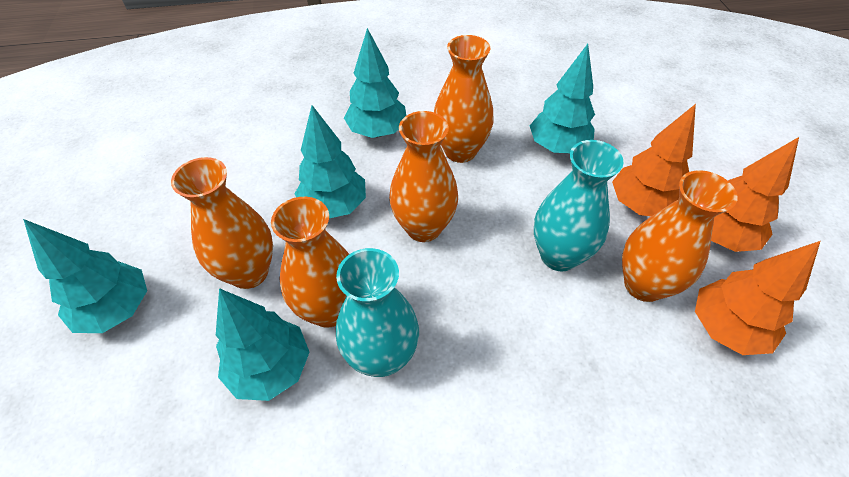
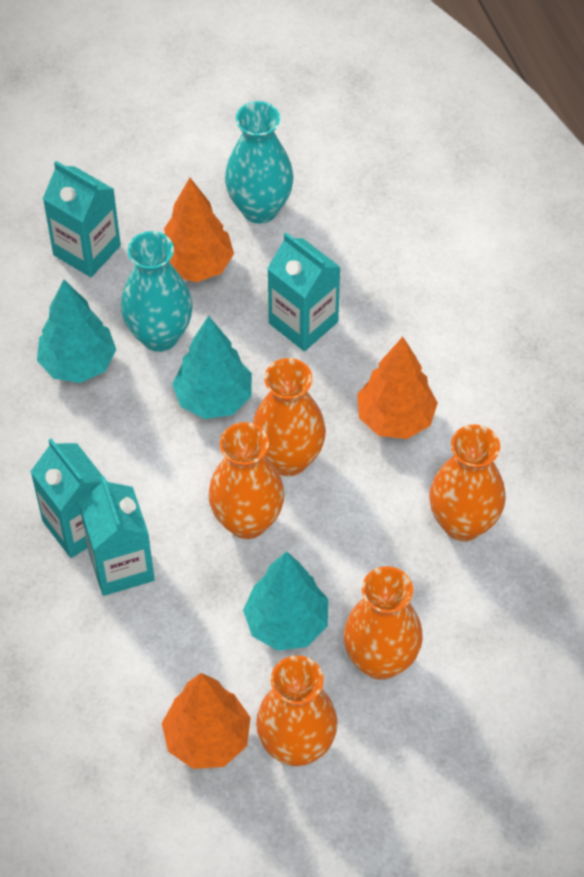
turquoise carton: none = 0 -> [30,438,107,558] [43,161,121,277] [79,476,155,596] [267,232,341,351] = 4
turquoise tree: [23,219,147,333] [216,288,310,401] [295,105,366,218] [344,28,406,138] [530,44,595,153] = 5 -> [37,280,116,383] [172,316,252,419] [243,551,328,651] = 3

